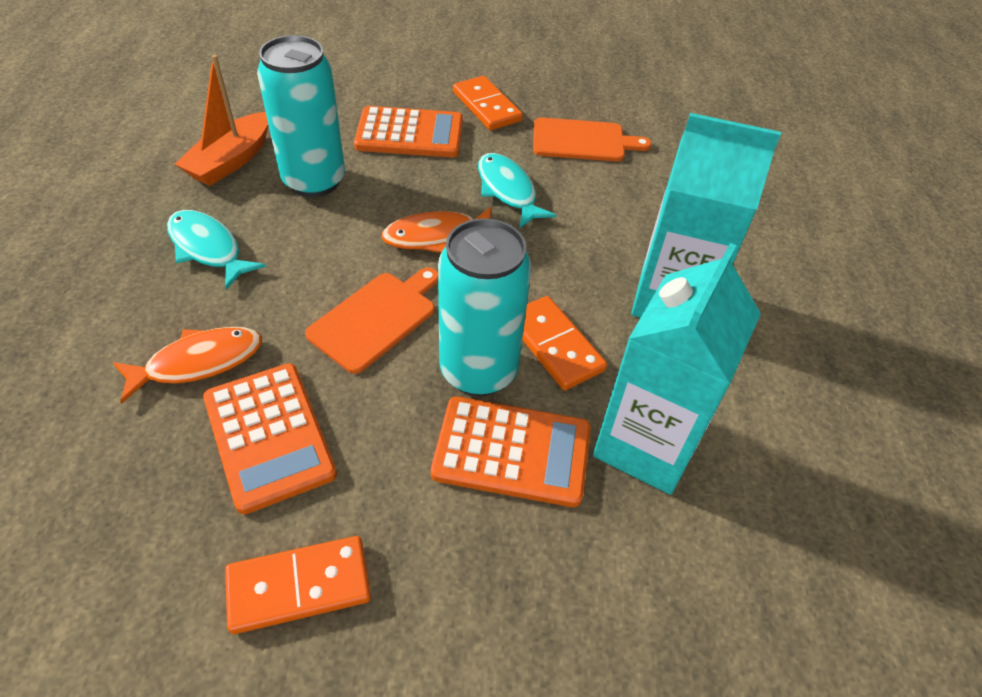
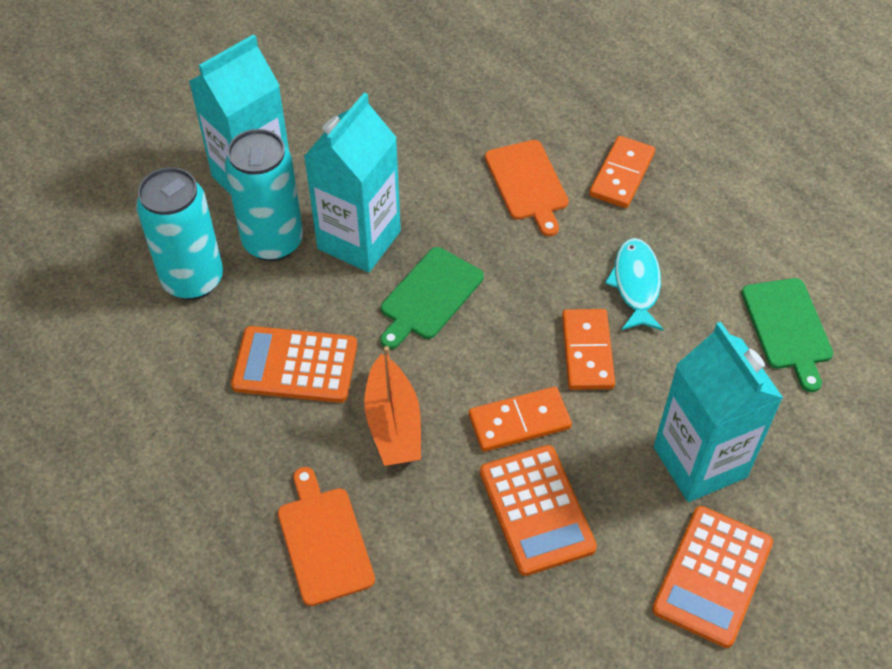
green cutting board: none = 0 -> [380,247,484,349] [741,278,833,392] = 2
orange fish: [112,327,262,404] [381,206,492,253] = 2 -> none = 0
turquoise carton: [593,243,761,495] [631,113,781,318] = 2 -> [189,34,289,195] [304,93,401,272] [654,322,783,502] = 3
turquoise fish: [167,210,266,289] [478,153,556,228] = 2 -> [605,238,664,331] = 1

